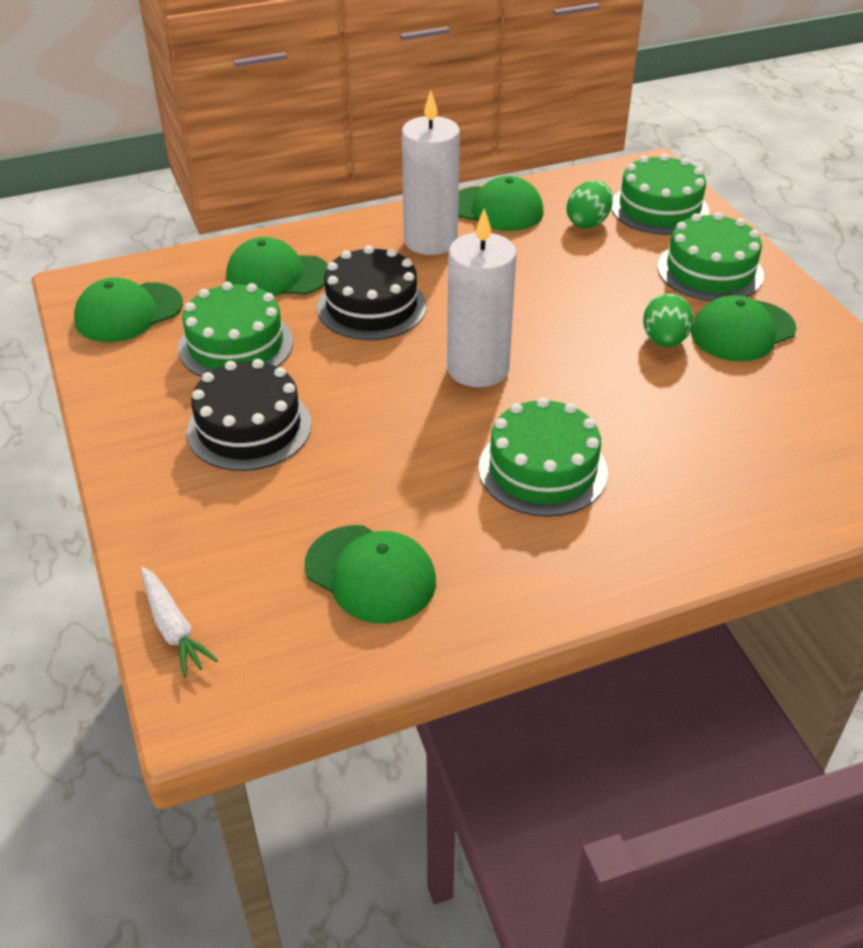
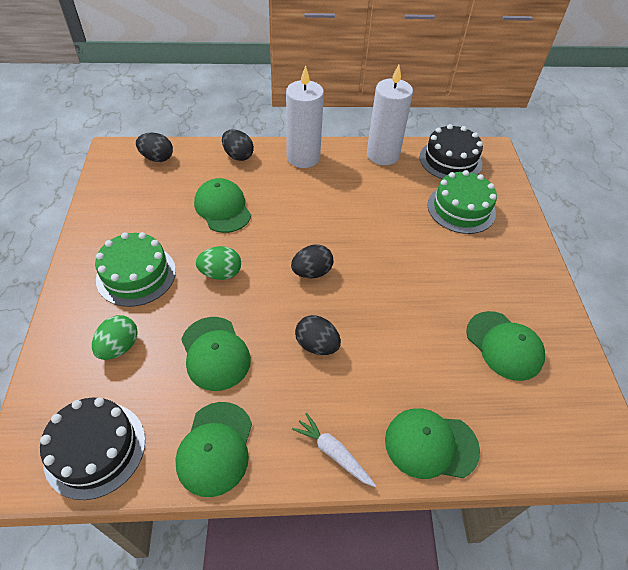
black egg: none = 0 -> [136,132,173,162] [222,130,254,161] [291,245,333,278] [295,315,341,355] = 4
green cake: [178,282,293,377] [478,397,608,517] [611,154,709,235] [657,212,764,301] = 4 -> [95,232,176,307] [427,170,497,234] = 2

